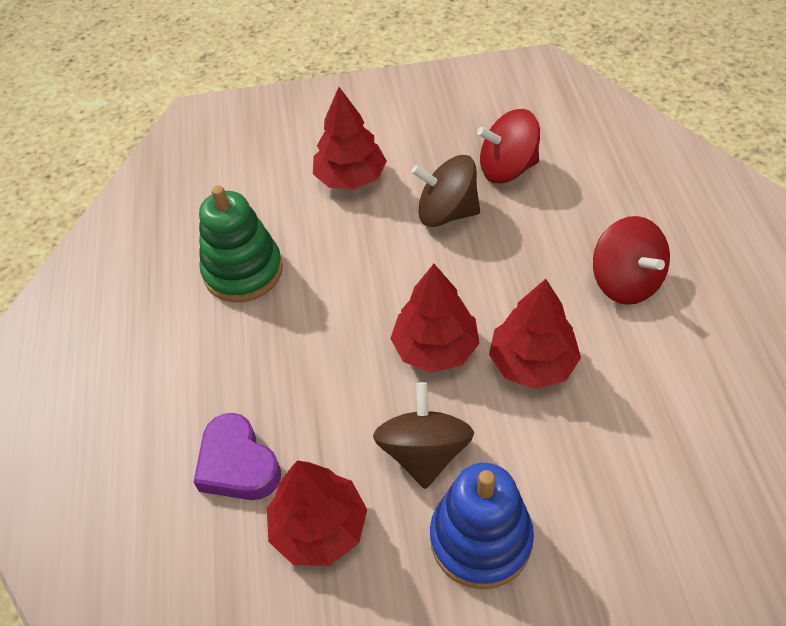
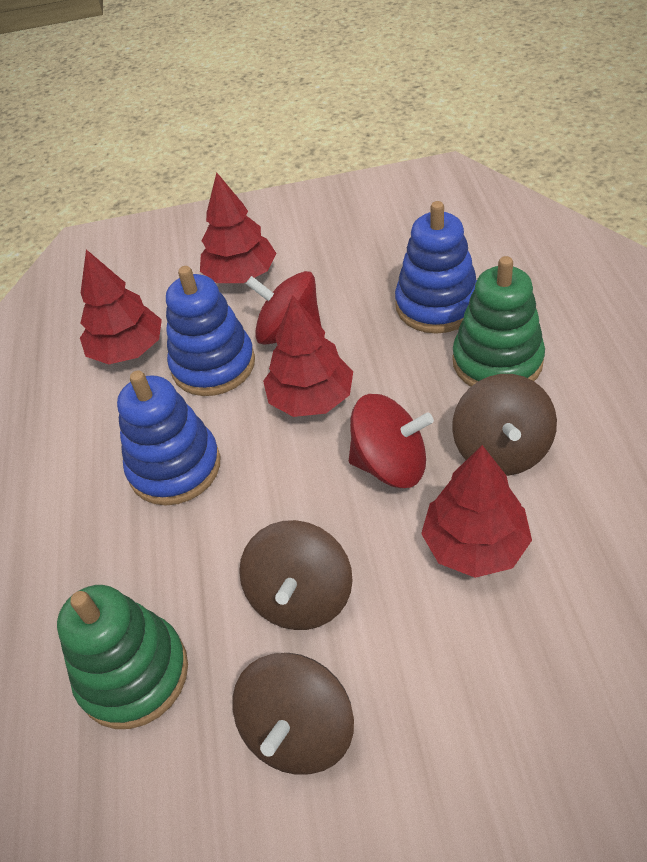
blue stacking toy: [430,463,534,589] = 1 -> [117,371,220,506] [166,266,255,396] [395,201,477,334] = 3
brown spinning top: [373,382,474,489] [411,155,480,227] = 2 -> [232,653,354,775] [239,520,353,630] [452,374,557,476] = 3
green stacking toy: [199,185,283,302] = 1 -> [57,585,188,729] [452,256,545,387] = 2
purple heart: [193,413,281,500] = 1 -> none = 0

